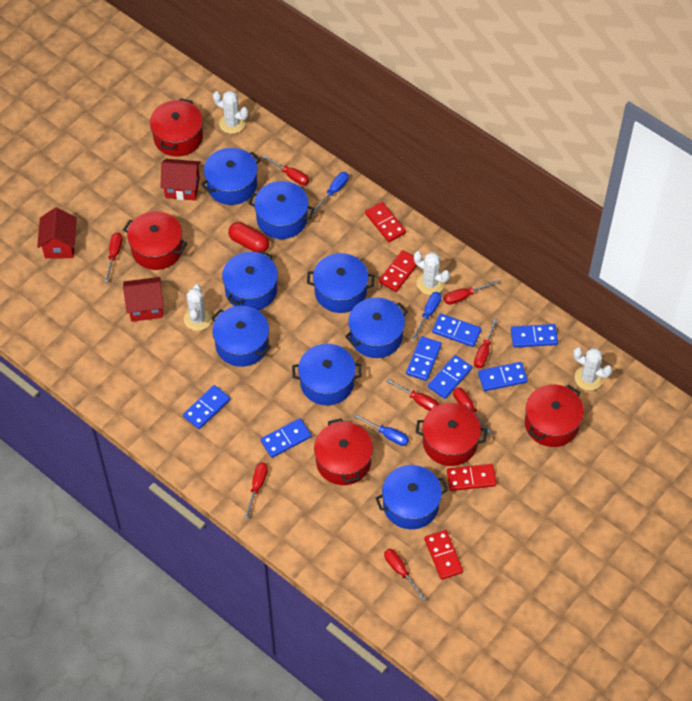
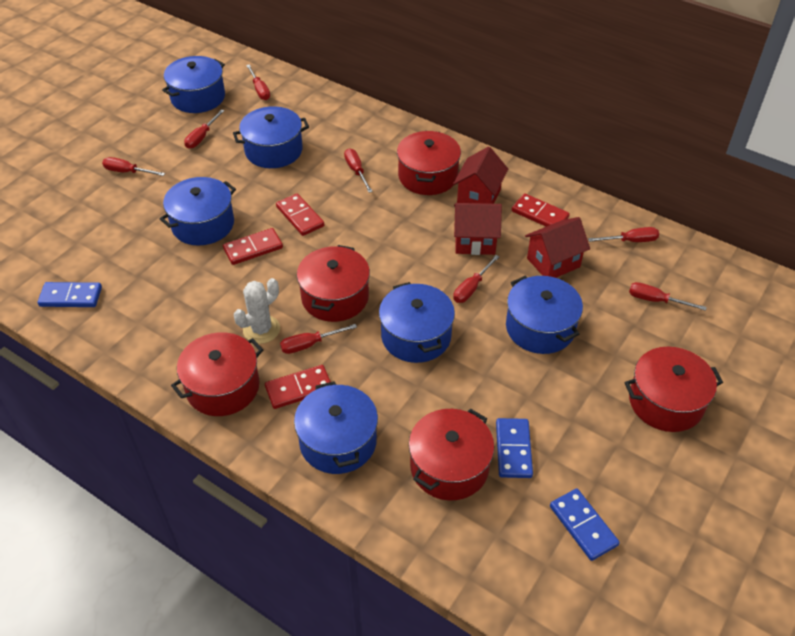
blue domino: [183,385,230,429] [261,418,311,458] [406,336,442,381] [428,355,472,399] [432,313,481,347] [478,362,528,391] [511,324,558,348] = 7 -> [38,282,102,307] [496,418,533,478] [550,489,619,561] = 3
blue pot: [201,148,260,205] [211,306,271,367] [222,250,278,310] [249,181,315,239] [292,344,362,405] [307,253,375,313] [345,297,408,358] [376,465,448,529] = 8 -> [160,177,236,246] [162,56,225,113] [233,106,309,168] [294,381,378,474] [379,282,455,363] [506,276,583,354] = 6
blue screwdriver: [314,172,349,212] [353,414,409,446] [412,292,441,339] = 3 -> none = 0
red capsule: [228,222,269,253] = 1 -> none = 0
white cactus: [184,285,212,331] [213,91,248,134] [414,251,450,295] [573,347,613,390] = 4 -> [234,278,280,344] = 1

